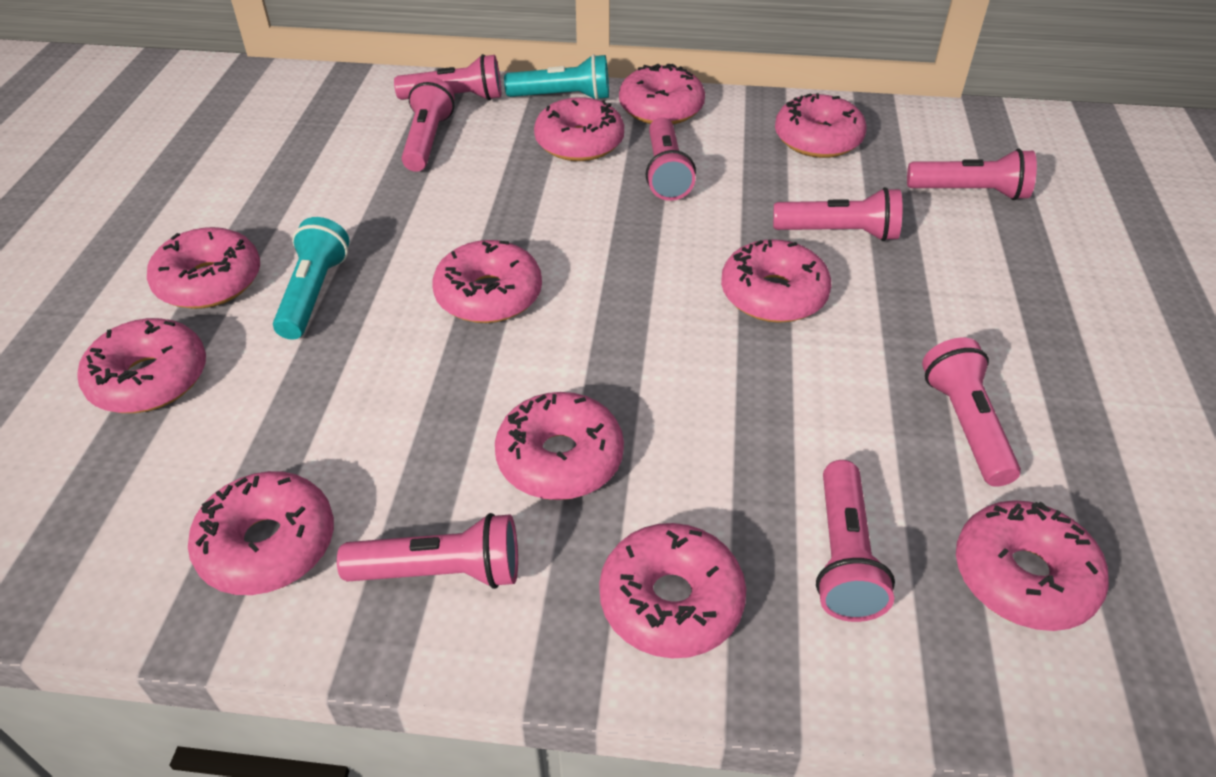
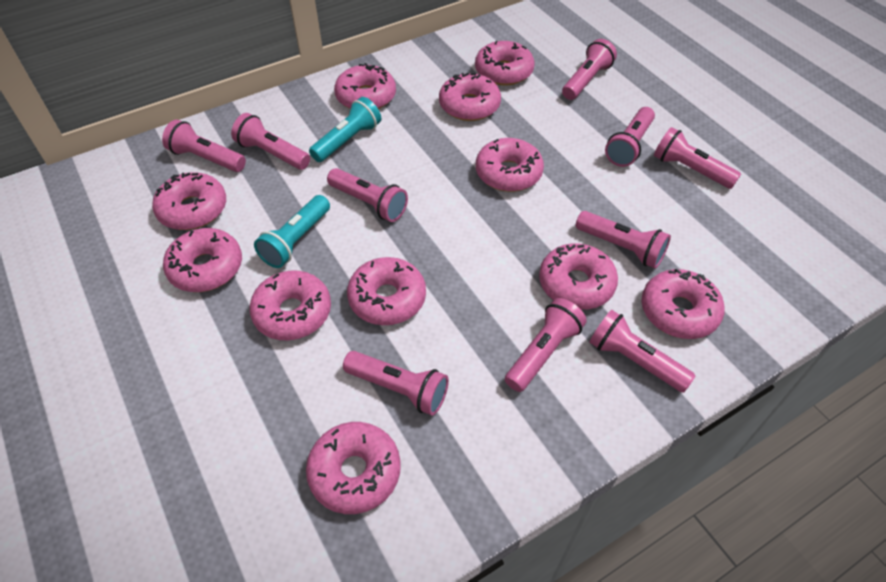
pink flashlight: [337,513,518,589] [394,54,501,101] [402,77,455,172] [646,117,696,201] [773,187,902,241] [816,460,895,622] [907,149,1037,200] [922,338,1021,487] = 8 -> [162,120,246,172] [231,113,310,170] [327,168,408,222] [343,351,449,415] [505,298,586,392] [562,39,617,100] [576,211,671,269] [589,310,696,393] [605,107,655,167] [654,127,741,189] = 10

